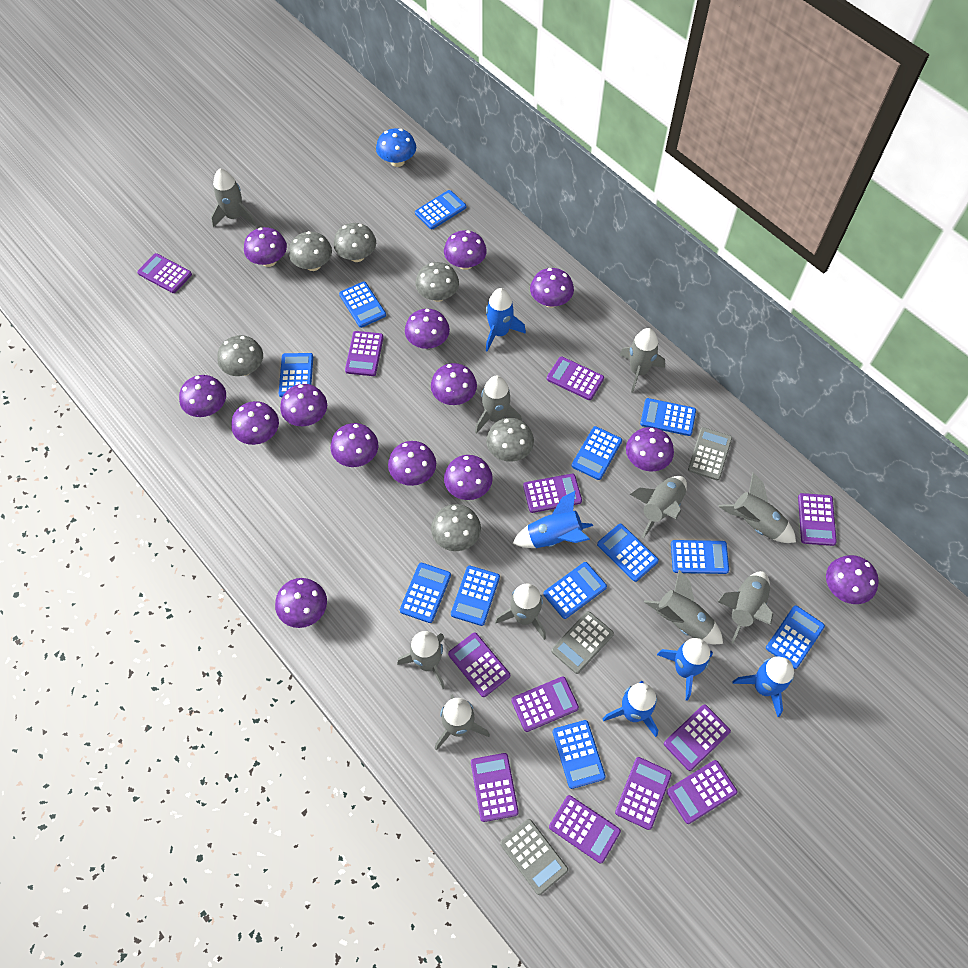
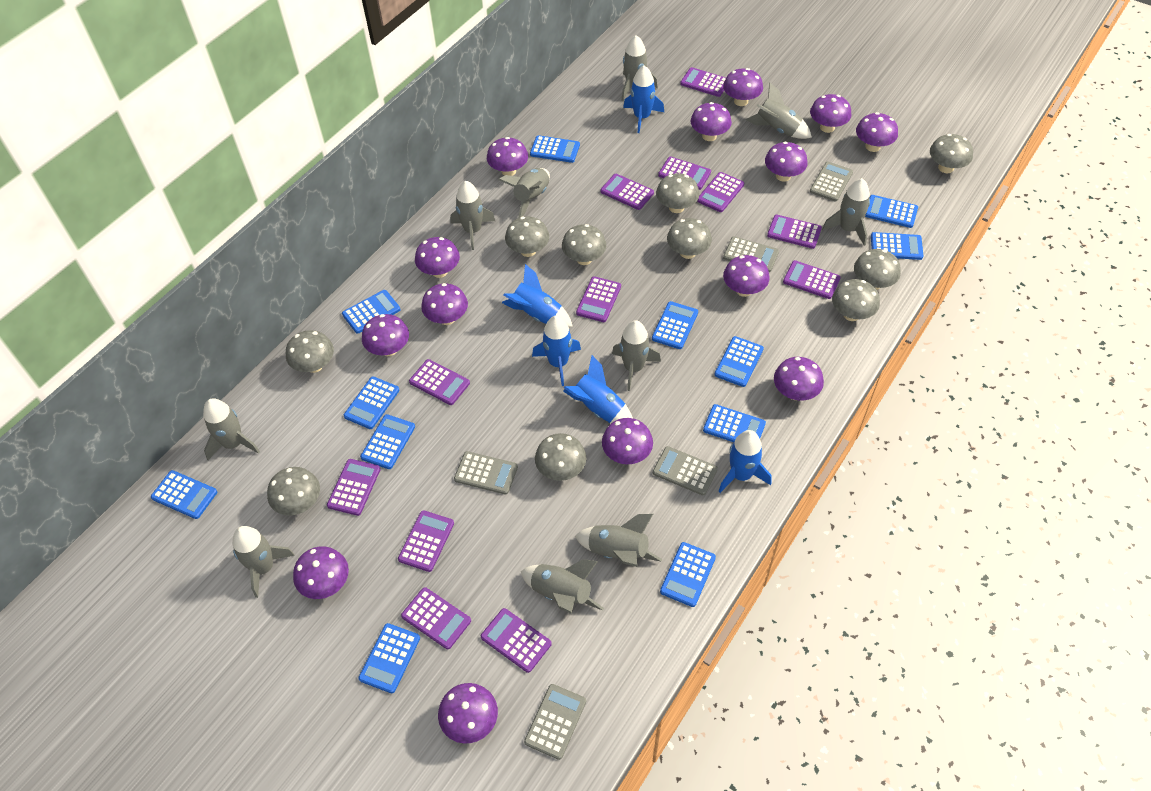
blue mushroom: [376,128,416,167] = 1 -> none = 0
grey calculator: [500,819,568,895] [551,611,614,674] [688,427,732,481] = 3 -> [454,451,518,495] [524,684,586,760] [653,446,718,495] [723,236,779,272] [810,162,853,202] = 5
grey mushroom: [217,335,263,376] [289,231,332,271] [334,223,376,262] [415,262,459,302] [431,504,481,551] [486,418,534,462] = 6 -> [267,467,320,515] [286,330,334,373] [505,216,549,257] [535,433,586,481] [562,224,606,265] [656,173,699,213] [667,218,712,259] [832,279,880,321] [854,249,901,290] [930,134,973,173] = 10

